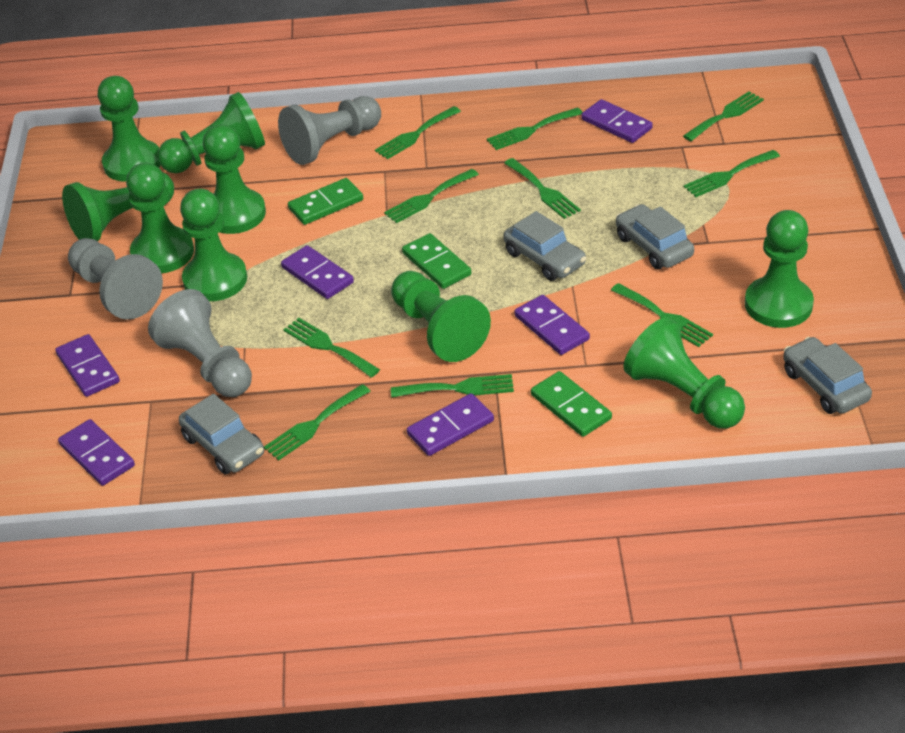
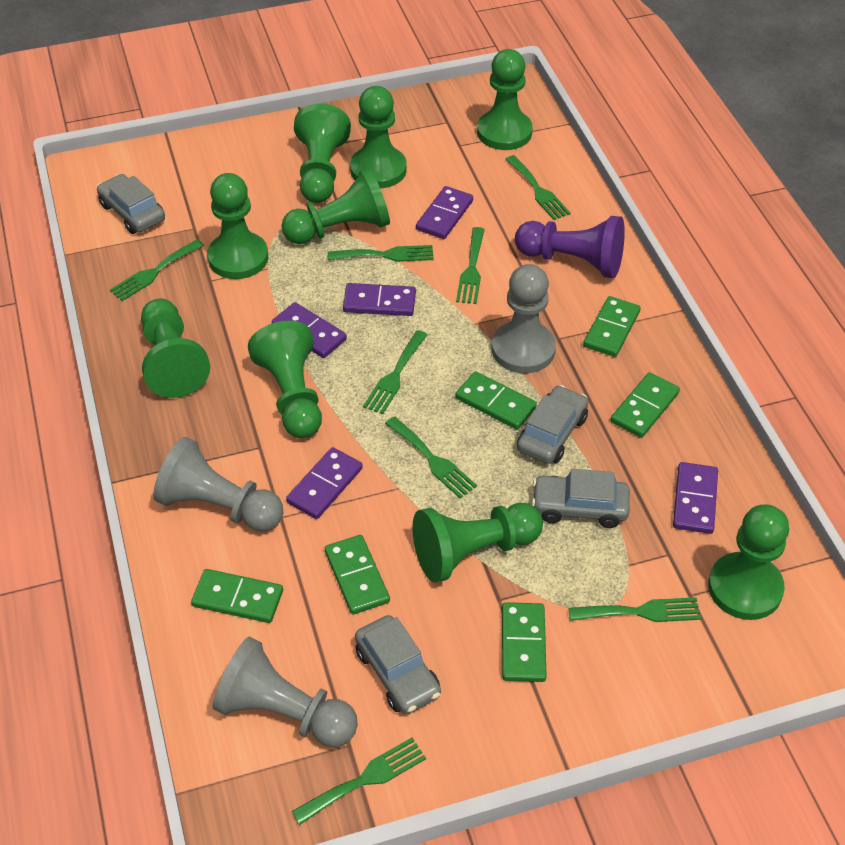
green domino: [288,178,363,225] [402,233,471,289] [531,371,612,437] = 3 -> [191,569,283,623] [325,535,390,614] [455,371,537,429] [502,602,547,682] [583,296,641,357] [611,372,680,438] = 6
green fork: [264,384,371,460] [283,318,380,378] [375,106,461,159] [384,169,479,223] [391,374,514,398] [487,107,583,150] [504,158,581,219] [611,283,713,347] [683,91,764,141] [684,150,780,197] = 10 -> [110,239,204,301] [292,738,426,825] [328,245,434,262] [363,330,428,414] [385,416,477,498] [456,227,485,304] [505,155,570,220] [568,597,701,622] = 8
purple domino: [55,334,120,397] [58,419,135,486] [281,245,354,299] [407,393,494,456] [514,295,590,355] [581,99,653,143] = 6 -> [272,302,347,358] [286,447,363,519] [343,283,416,316] [416,186,473,239] [673,462,718,534] = 5
purple pawn: none = 0 -> [515,216,625,278] = 1

